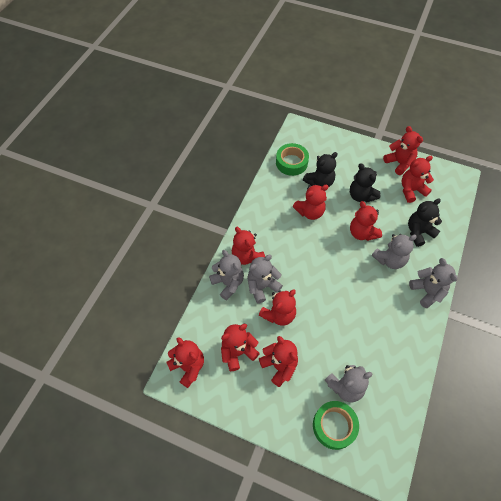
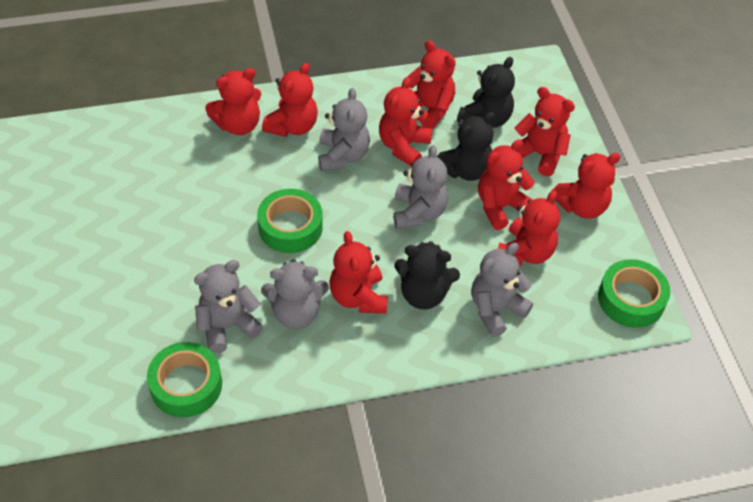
green tape: [276,143,309,176] [313,401,359,450] = 2 -> [147,342,222,417] [257,189,323,253] [598,259,670,328] = 3

